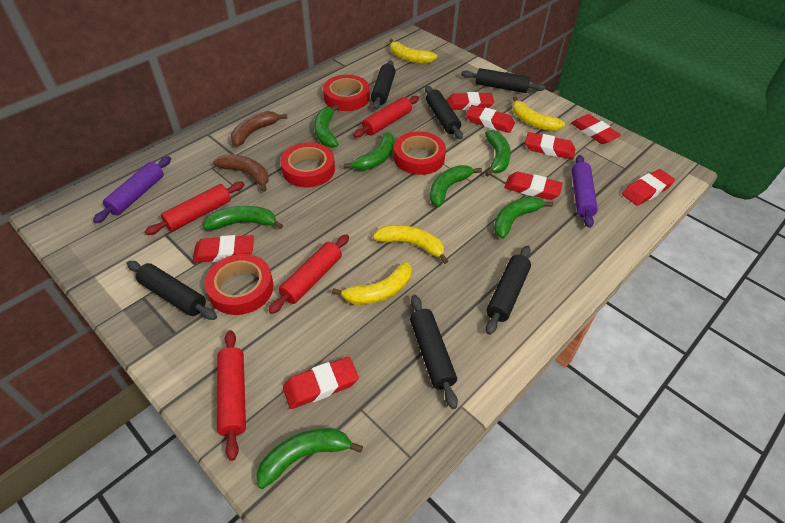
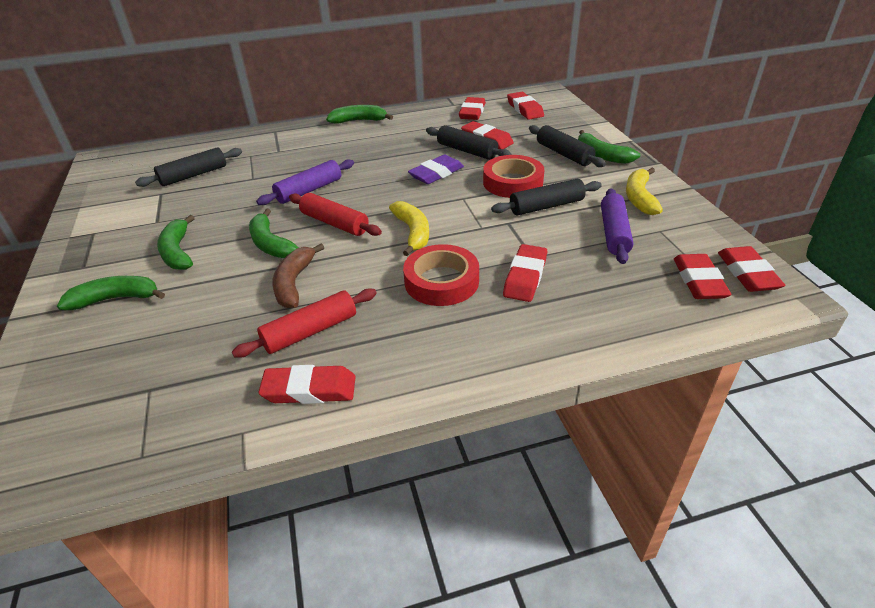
black rolling pin: [127,261,217,320] [371,60,396,110] [410,295,458,409] [425,86,463,139] [461,68,545,93] [486,245,531,335] = 6 -> [135,147,242,187] [426,125,512,160] [491,179,602,216] [529,125,606,167] = 4
brown banana: [213,154,269,192] [231,111,287,146] = 2 -> [272,243,324,308] = 1
green banana: [203,206,283,230] [256,428,363,489] [314,105,339,148] [344,132,395,170] [430,165,482,207] [485,130,511,177] [494,196,553,239] = 7 -> [57,276,165,310] [157,215,195,270] [249,208,299,258] [326,105,393,123] [578,130,640,164] = 5
purple eraser: none = 0 -> [408,155,464,184] = 1
red eraser: [193,235,254,263] [283,357,359,409] [446,92,494,110] [466,105,515,133] [504,172,563,200] [525,132,575,160] [571,114,621,144] [622,169,675,206] = 8 -> [258,365,356,404] [459,97,486,120] [461,121,514,149] [503,244,547,302] [507,92,544,120] [674,254,731,299] [718,246,786,292] = 7
red rolling pin: [144,182,245,235] [217,330,246,461] [268,234,349,314] [353,96,419,138] = 4 -> [232,288,377,358] [289,193,382,236] = 2
red tape: [205,254,274,315] [280,142,335,188] [323,75,370,111] [394,131,446,175] = 4 -> [403,244,479,306] [483,155,544,198] = 2
yellow banana: [332,262,412,305] [373,225,448,264] [389,39,437,64] [512,96,565,131] = 4 -> [389,201,429,256] [626,168,663,215] = 2

